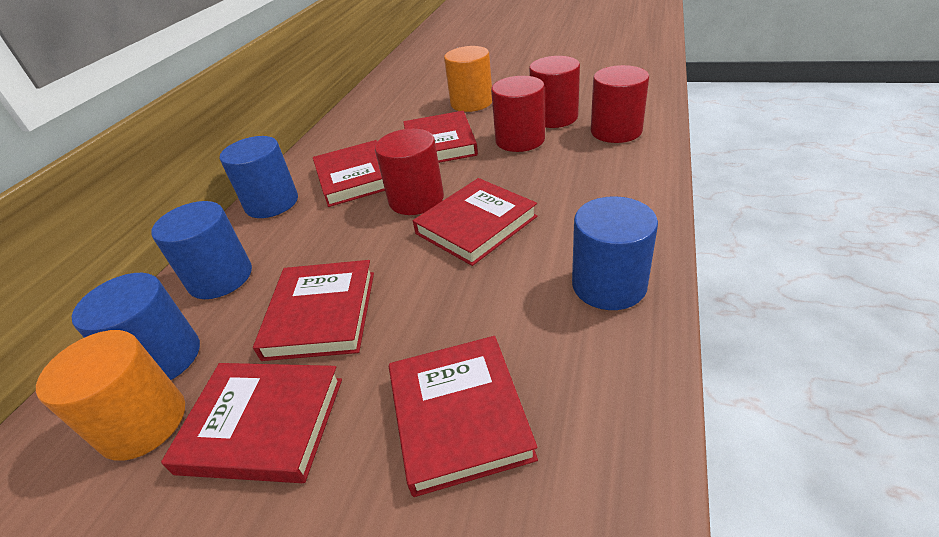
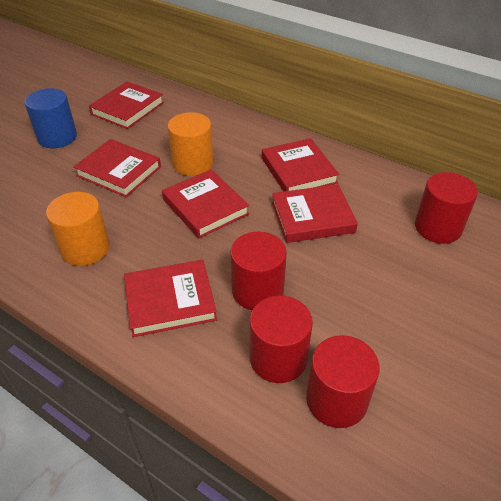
blue cylinder: [72,273,200,380] [151,201,252,299] [220,136,298,218] [572,196,658,310] = 4 -> [24,88,77,148] = 1

